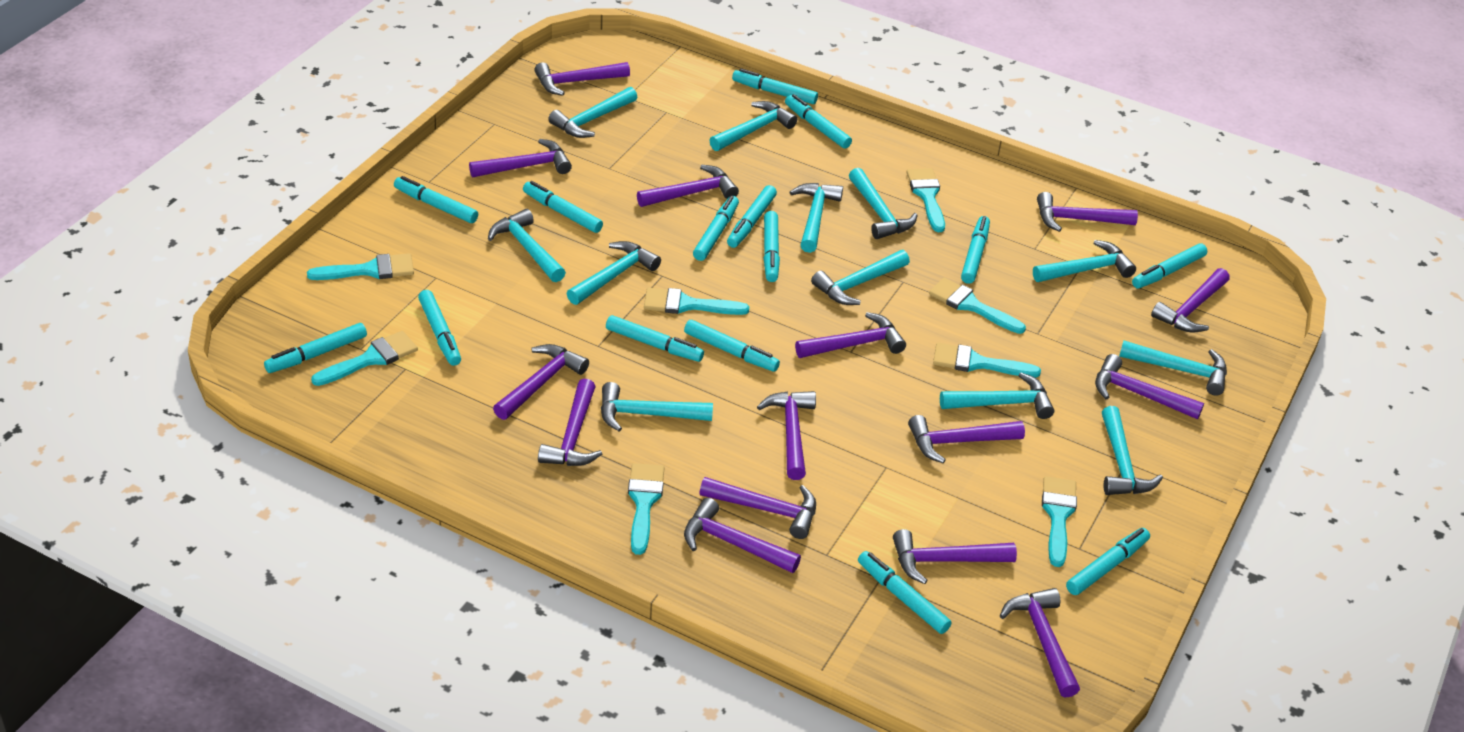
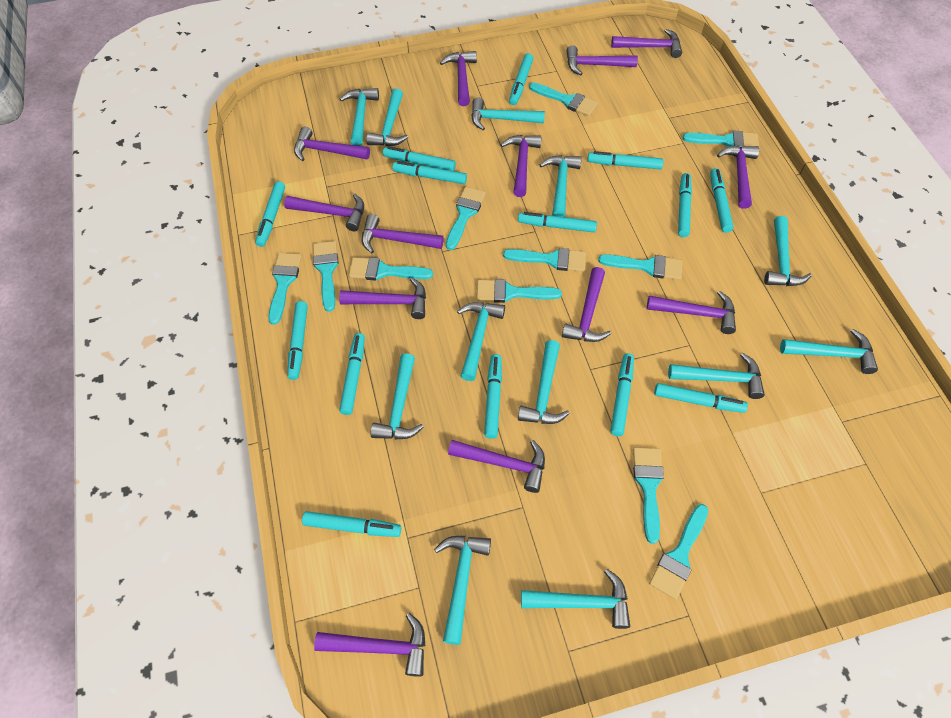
purple hammer: [469,139,572,177] [493,344,589,420] [534,62,630,96] [538,379,602,466] [637,165,739,207] [684,498,801,573] [699,477,816,539] [757,391,816,480] [795,312,906,358] [893,529,1017,584] [908,415,1025,463] [1000,588,1080,698] [1037,192,1138,232] [1095,354,1204,419] [1151,268,1230,332] = 15 -> [284,194,364,231] [294,127,370,161] [314,613,426,677] [339,278,426,319] [362,214,444,253] [440,51,477,106] [448,440,545,493] [501,135,541,197] [562,267,611,342] [566,45,638,76] [611,29,682,58] [647,291,736,334] [717,145,759,209] = 13
turquoise brush: [307,253,414,280] [311,331,418,386] [628,463,665,555] [644,288,749,315] [907,168,945,232] [929,278,1026,334] [933,342,1041,377] [1042,476,1077,567] = 8 -> [268,253,302,325] [313,241,339,312] [349,257,433,280] [446,187,486,250] [477,279,562,303] [503,248,586,272] [529,82,598,116] [598,254,682,280] [633,447,664,544] [649,504,708,599] [683,131,759,148] = 11
turquoise marker: [264,323,367,373] [394,176,478,223] [418,290,461,366] [523,181,603,233] [606,315,704,362] [684,320,780,372] [693,196,739,261] [727,185,777,248] [732,69,818,104] [764,211,780,282] [785,94,852,148] [858,551,952,634] [961,216,990,284] [1066,528,1150,595] [1132,243,1207,288] = 15 -> [255,181,285,247] [287,301,308,380] [302,511,401,537] [339,333,365,415] [383,146,456,171] [392,161,467,184] [484,354,502,439] [509,53,533,105] [518,212,597,232] [587,151,664,169] [610,353,634,436] [654,383,748,413] [678,173,692,237] [710,168,733,233] = 14

